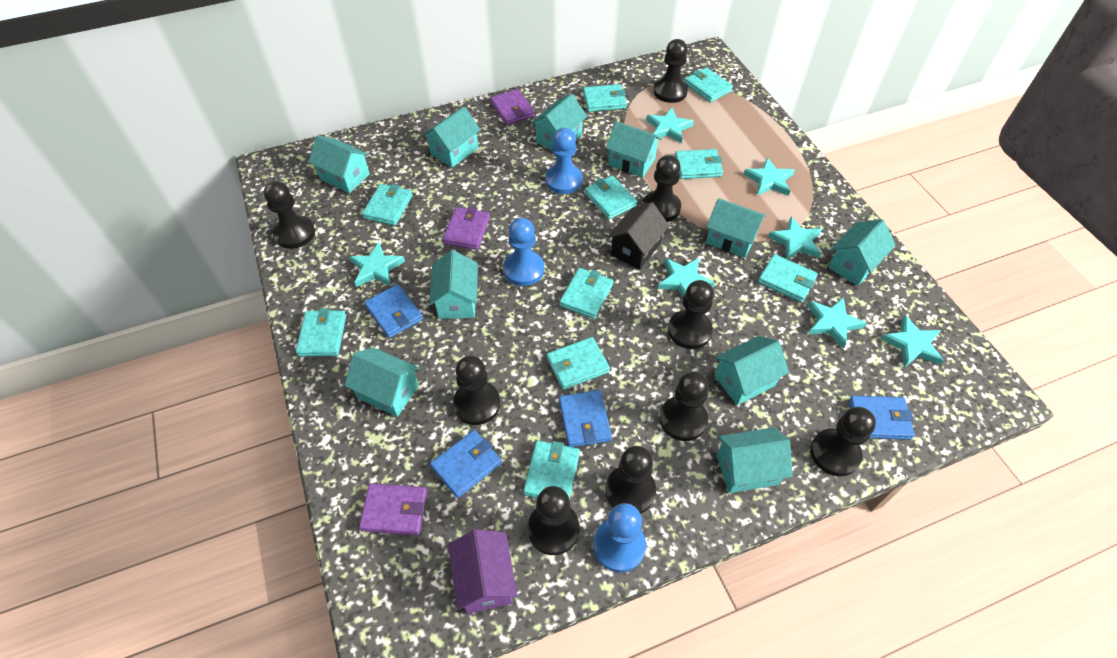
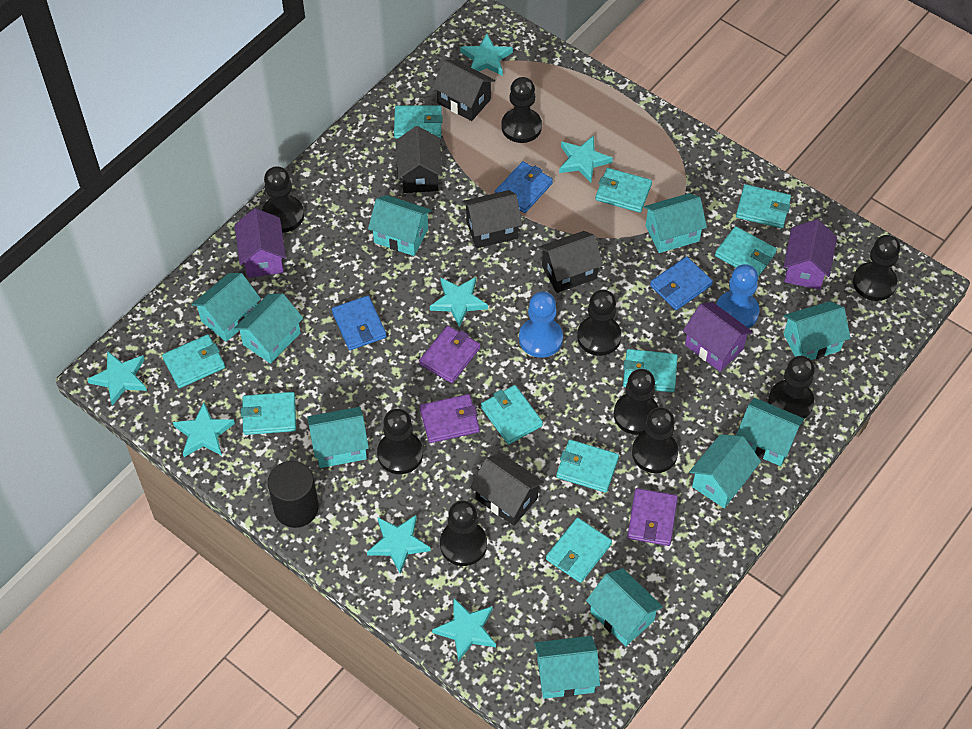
black cylinder: none = 0 -> [268,461,319,528] = 1
black house: [607,202,669,270] = 1 -> [396,126,442,193] [432,60,495,121] [462,190,523,248] [470,453,544,526] [538,231,603,293] = 5
blue pawn: [503,218,544,286] [545,128,583,194] [593,503,646,573] = 3 -> [519,291,563,358] [716,264,760,328] = 2
blue wallet: [364,284,423,338] [430,430,502,498] [559,390,612,447] [849,396,915,440] = 4 -> [332,296,387,350] [495,161,553,213] [650,256,713,310] = 3
purple house: [448,529,517,614] = 1 -> [235,208,286,278] [683,302,753,372] [784,219,837,290] = 3

